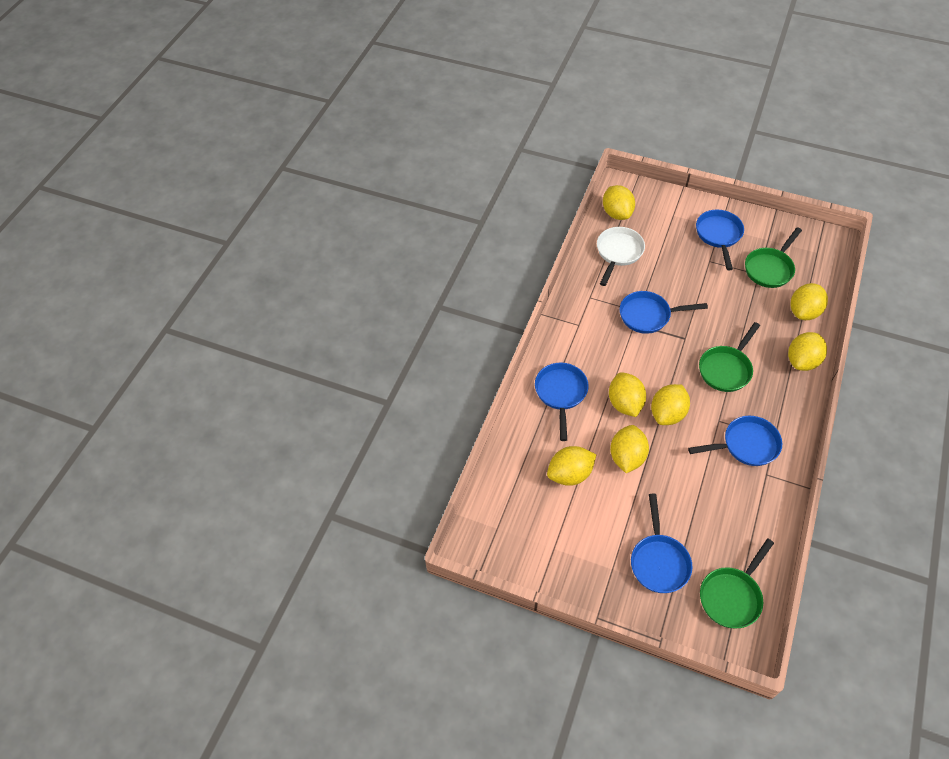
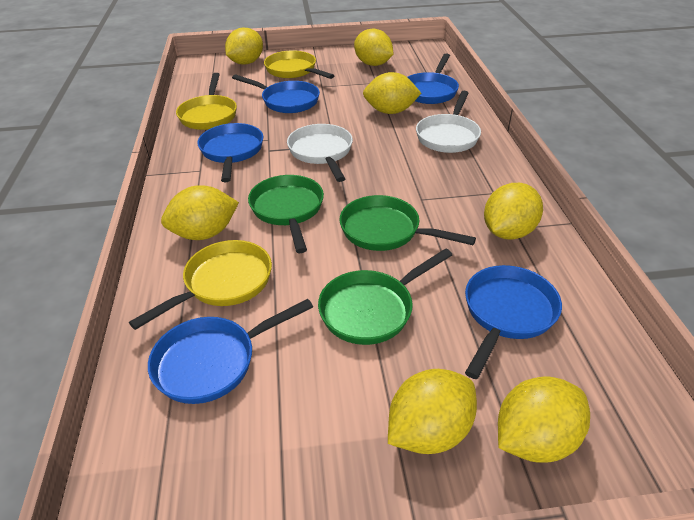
white pan: [597,227,645,286] = 1 -> [287,124,353,182] [416,91,481,153] = 2
yellow pan: none = 0 -> [129,240,272,330] [176,73,237,130] [264,51,335,79] = 3

